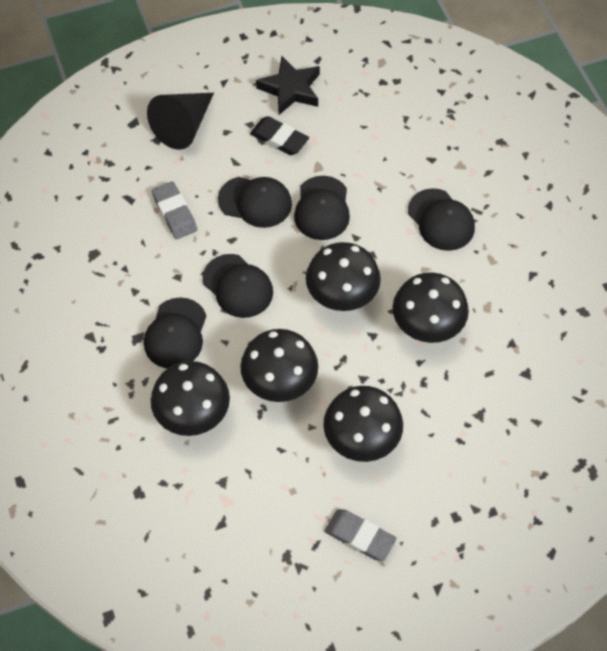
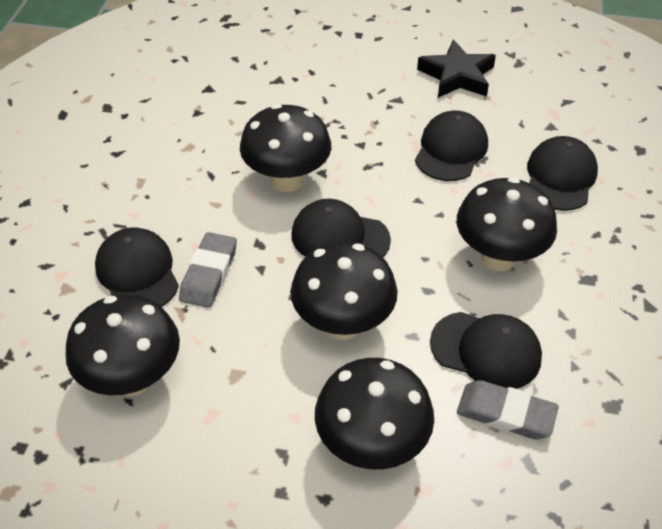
black cone: [147,93,214,150] = 1 -> none = 0
black eraser: [250,116,309,155] = 1 -> none = 0

